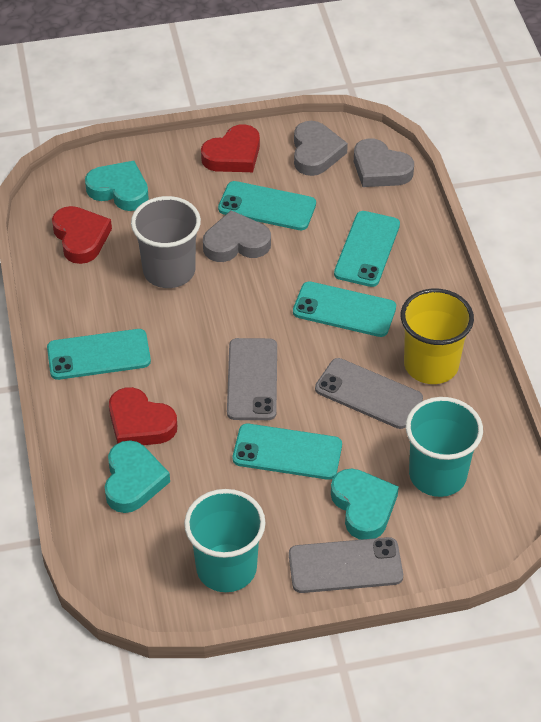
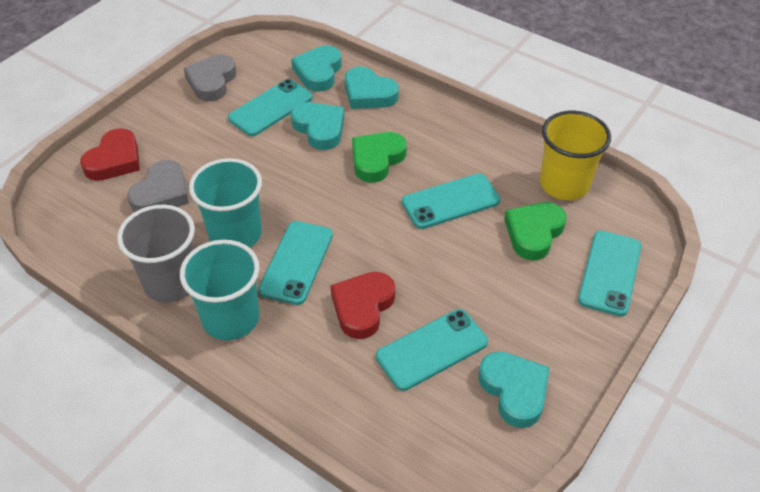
green heart: none = 0 -> [352,132,407,183] [504,202,567,260] = 2
grey heart: [203,210,271,262] [294,121,348,176] [354,138,414,187] = 3 -> [128,160,189,212] [184,55,236,101] = 2
grey phone: [227,338,277,420] [289,537,403,593] [315,358,423,429] = 3 -> none = 0
red heart: [52,206,112,264] [109,387,177,445] [201,124,260,172] = 3 -> [80,128,140,181] [330,272,395,339] = 2
turquoise heart: [85,161,149,211] [105,440,170,513] [331,468,399,540] = 3 -> [291,45,342,92] [291,102,344,150] [345,67,399,109] [478,351,550,428] = 4

